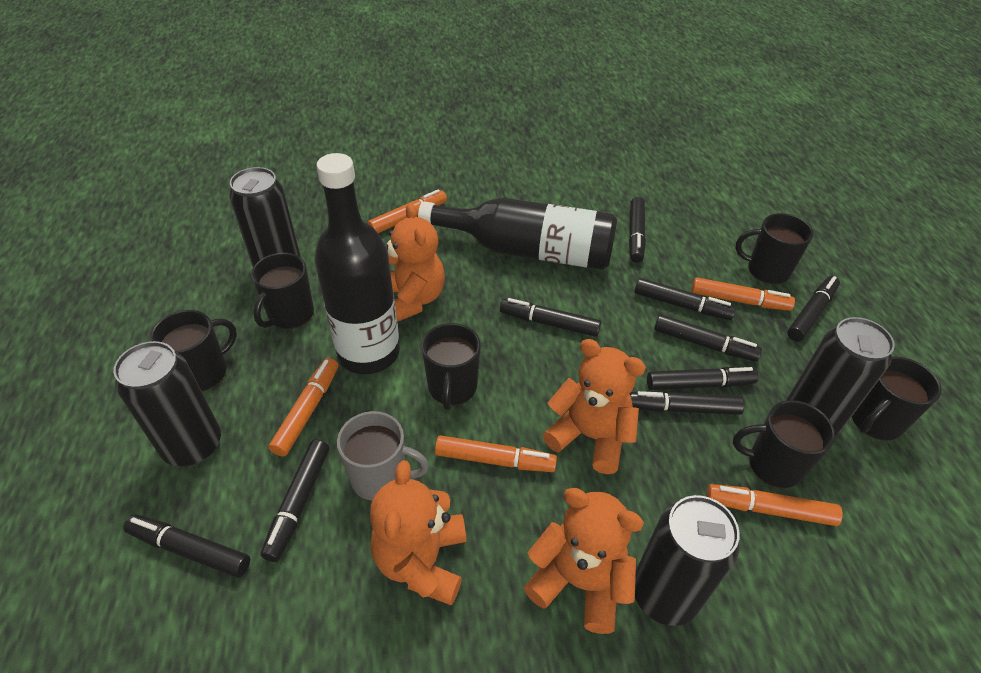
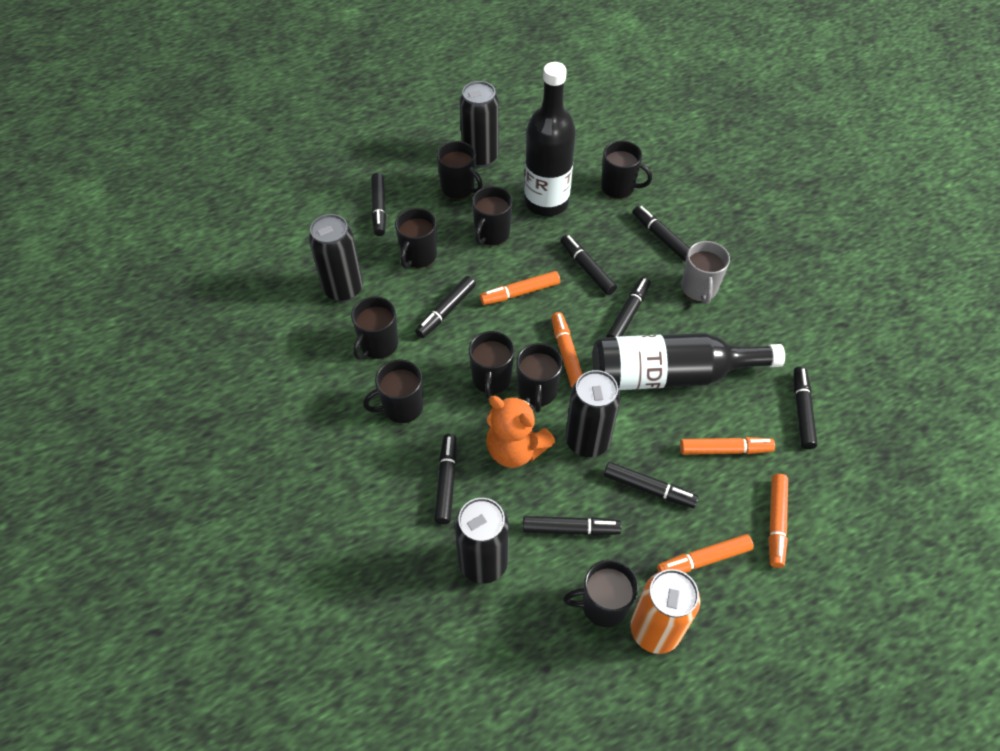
black mug: [150,310,237,391] [251,252,314,329] [422,323,481,410] [733,400,835,488] [735,213,813,284] [852,357,942,440] = 6 -> [351,296,398,360] [363,359,423,423] [395,208,437,268] [437,141,483,199] [469,331,514,399] [472,186,513,246] [516,343,563,412] [563,560,638,627] [601,141,652,199] = 9
orange can: none = 0 -> [631,569,700,654] = 1
orange teddy bear: [370,460,466,606] [385,203,445,322] [524,488,644,634] [543,339,646,474] = 4 -> [486,396,555,468] = 1

